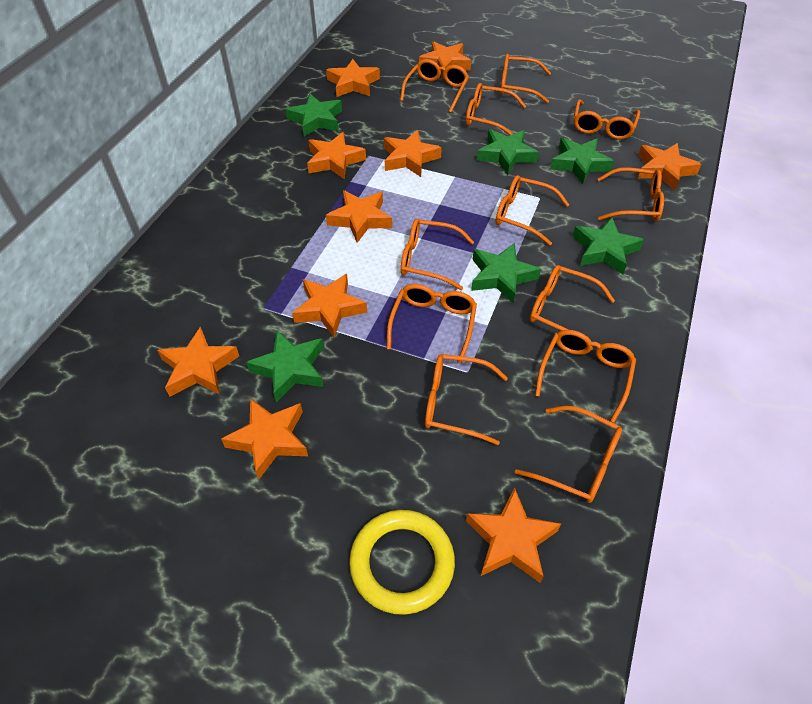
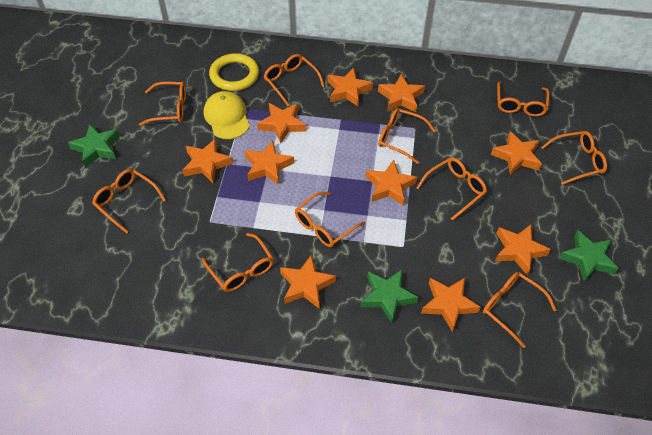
green star: [246,330,324,402] [286,94,342,136] [471,243,541,303] [477,129,539,175] [550,137,614,184] [572,217,644,274] = 6 -> [68,124,120,168] [361,269,419,323] [559,230,619,282] = 3
orange glasses: [387,284,477,364] [400,59,469,113] [401,219,474,290] [425,354,508,445] [466,83,526,135] [496,175,569,245] [500,54,551,103] [515,406,622,503] [530,265,615,349] [535,330,636,422] [574,99,640,140] [598,167,664,221] = 12 -> [92,169,166,233] [139,82,186,126] [202,233,274,292] [264,54,325,106] [295,192,365,247] [378,108,436,164] [417,158,487,221] [483,272,556,348] [497,81,550,117] [541,131,607,185] = 10
yellow cap: none = 0 -> [204,91,250,139] = 1

